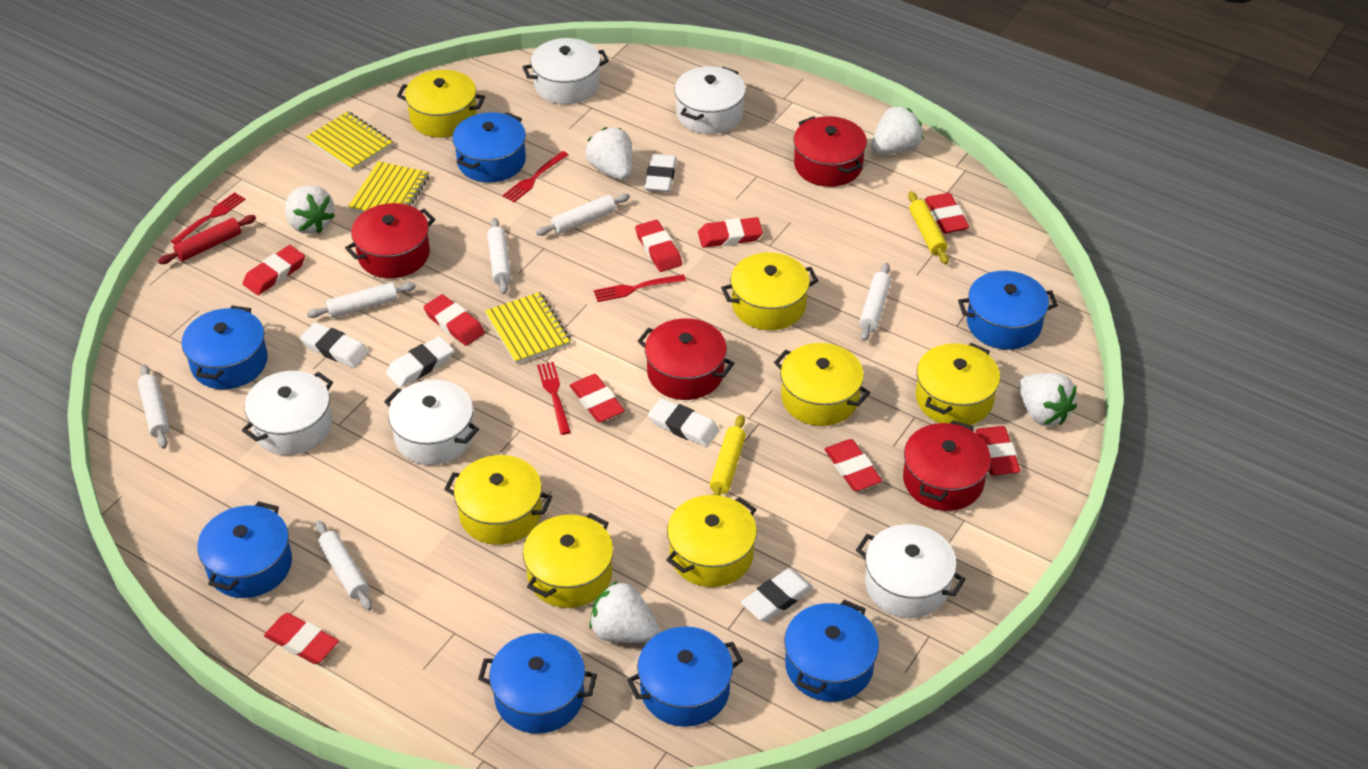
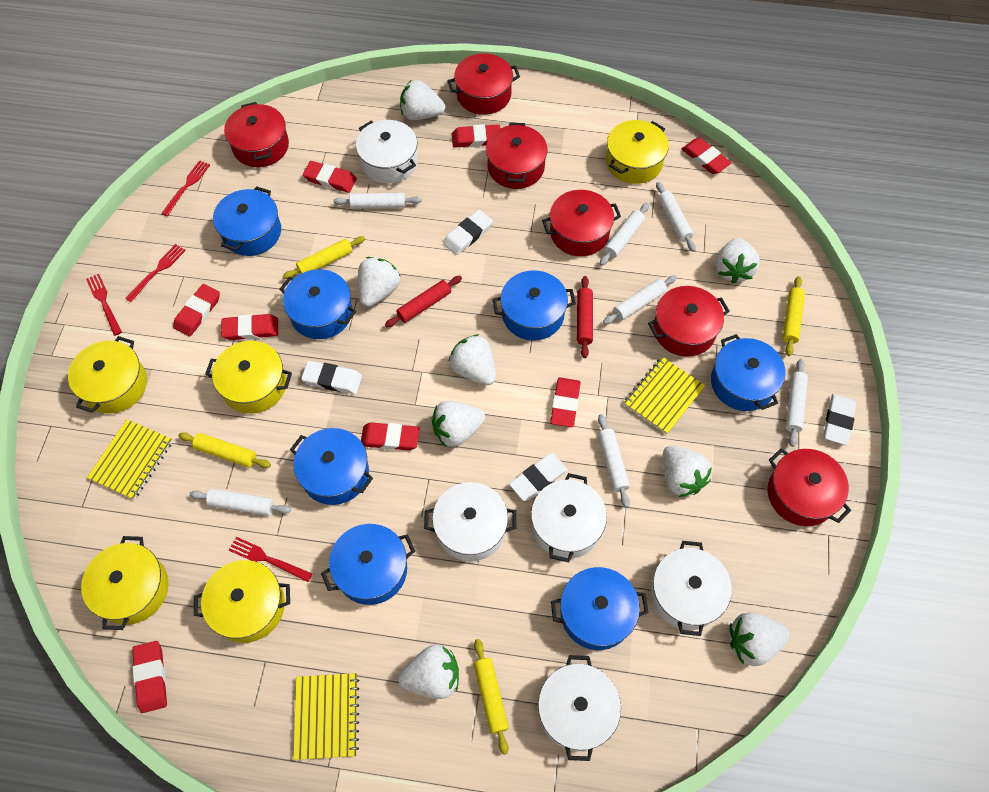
red eraser: [243,245,305,295] [264,613,339,664] [424,294,485,346] [570,374,625,423] [635,220,682,272] [698,217,763,248] [824,439,882,491] [925,193,969,234] [976,426,1021,476] = 9 -> [132,641,167,713] [173,284,220,337] [221,314,278,340] [303,161,357,193] [361,422,420,450] [452,124,500,148] [550,377,581,427] [682,138,731,174] = 8
red pot: [345,203,435,278] [638,318,735,400] [793,116,867,187] [903,420,991,511] = 4 -> [224,102,289,167] [447,54,520,115] [486,123,548,189] [542,190,621,256] [648,286,730,357] [768,448,851,526] = 6
red rolling pin: [158,215,256,264] = 1 -> [385,276,462,328] [577,276,593,358] = 2
white eraser: [300,322,369,368] [386,336,454,388] [645,154,677,192] [648,398,719,447] [741,568,813,622] = 5 -> [301,361,362,394] [443,210,493,255] [509,454,568,501] [823,394,856,445] = 4
white rolling pin: [138,364,170,449] [307,282,416,318] [315,520,372,611] [487,218,511,294] [536,194,630,236] [859,263,891,341] = 6 -> [190,488,291,516] [333,193,422,209] [598,414,630,508] [600,203,649,266] [603,275,677,324] [656,182,696,252] [786,359,808,447] = 7
white strawberry: [285,185,335,234] [586,127,632,180] [589,581,660,643] [871,106,924,155] [1019,373,1077,426] = 5 -> [358,257,401,307] [398,644,459,699] [400,80,445,120] [432,401,485,447] [449,334,496,385] [663,446,712,497] [715,238,760,284] [729,612,790,666] = 8
yellow pot: [397,70,485,138] [444,455,552,545] [523,513,614,608] [666,495,757,587] [721,252,818,330] [774,343,870,426] [916,343,1000,425] = 7 -> [68,336,147,414] [81,536,169,630] [194,560,290,643] [205,341,292,414] [606,120,669,184] = 5
yellow rolling pin: [710,415,746,496] [908,191,949,264] = 2 -> [178,432,271,468] [283,236,365,279] [474,639,509,755] [783,276,805,356] = 4

